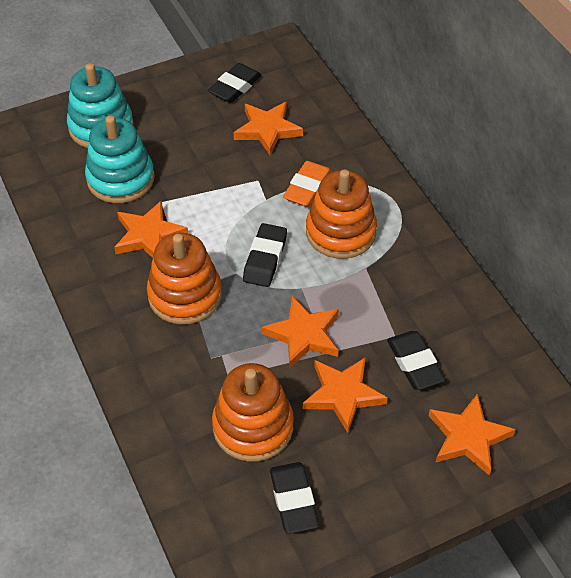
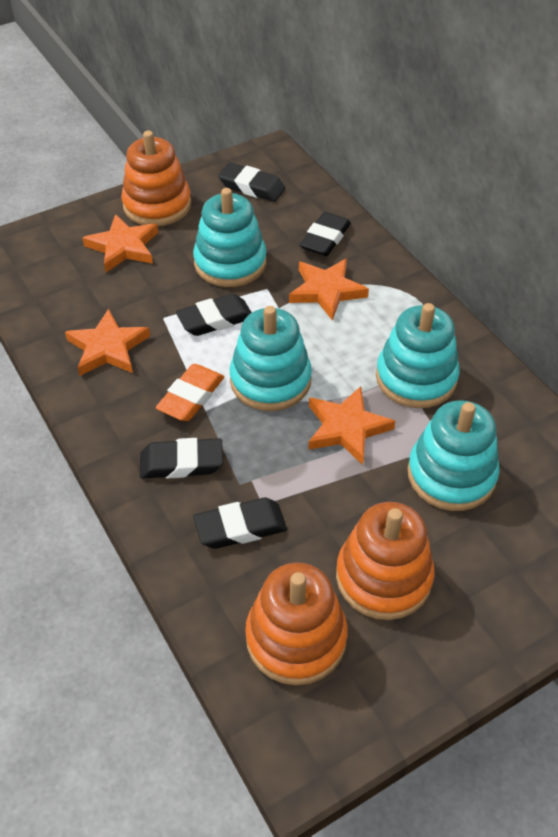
black eraser: [208,63,262,103] [243,223,287,287] [270,462,319,534] [387,331,445,390] = 4 -> [140,438,223,479] [176,294,252,336] [194,498,287,549] [218,163,285,202] [299,212,351,256] = 5
orange star: [114,200,188,258] [234,102,303,155] [261,296,339,368] [303,357,388,433] [429,393,516,475] = 5 -> [65,308,150,376] [82,214,158,272] [289,259,369,321] [308,386,395,465] = 4
turquoise stacking toy: [67,63,133,148] [85,116,155,203] = 2 -> [193,188,267,287] [230,306,312,411] [376,303,460,408] [407,400,499,511] = 4

